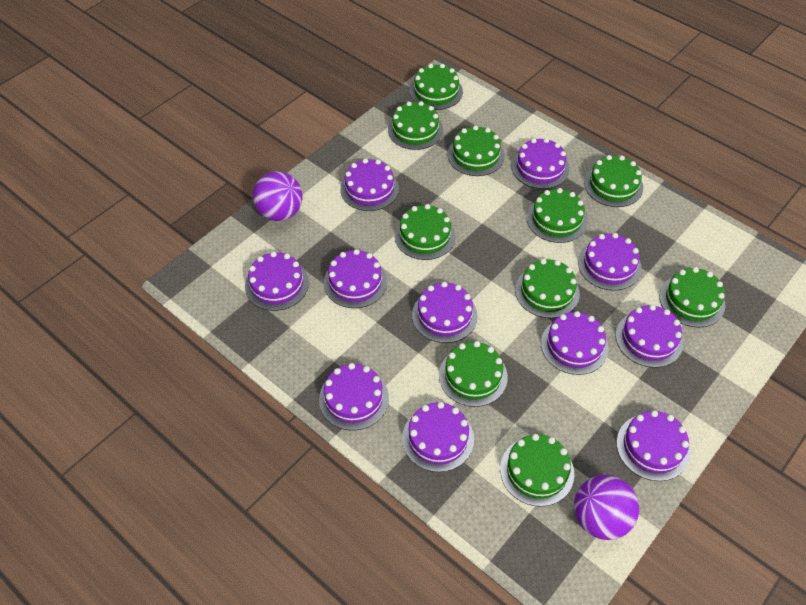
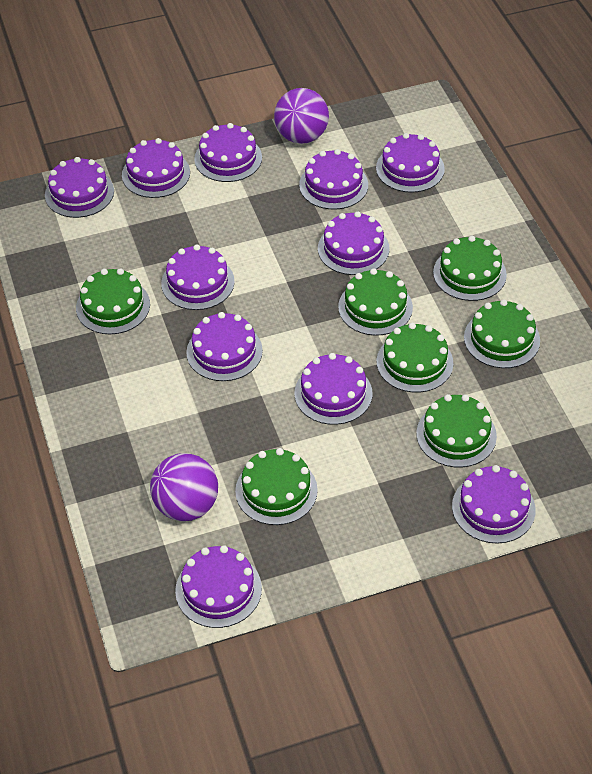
green cake: [388,101,443,150] [395,204,456,260] [410,64,463,110] [439,341,508,407] [448,125,504,176] [500,434,574,507] [515,259,580,318] [527,188,587,243] [584,155,643,207] [659,267,726,328] = 10 -> [76,268,150,334] [235,448,318,525] [338,268,413,336] [377,323,453,392] [416,394,497,467] [433,236,507,301] [464,299,540,368] = 7

